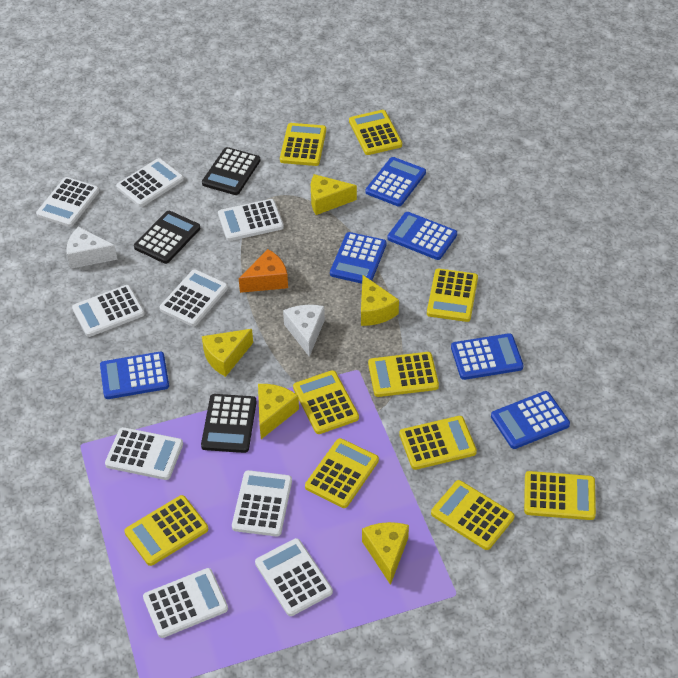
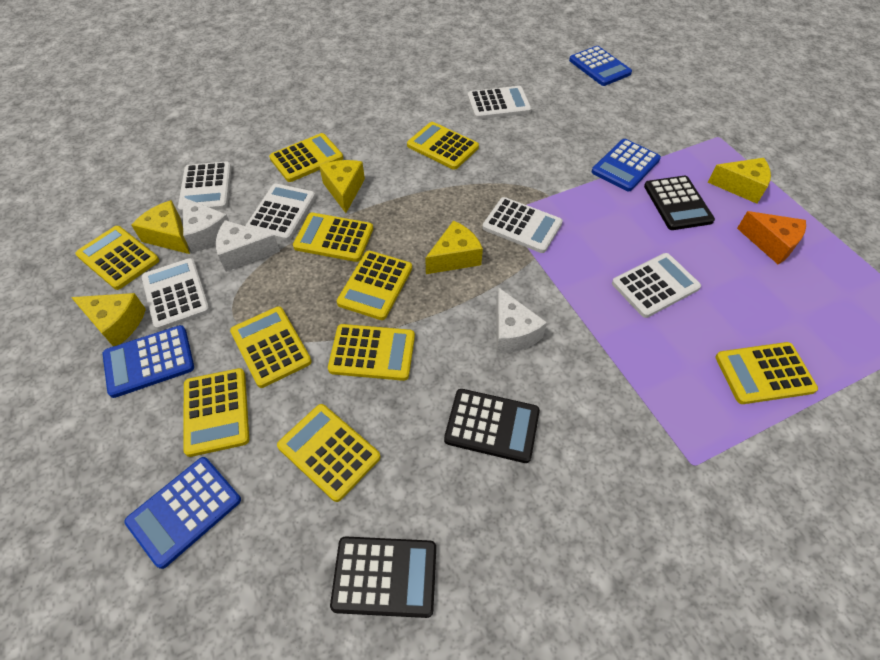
blue calculator: [100,352,169,399] [330,232,386,284] [365,157,426,207] [388,212,457,260] [451,333,524,380] [491,391,570,449] = 6 -> [103,325,194,398] [124,457,241,569] [569,46,632,86] [592,139,661,191] = 4
white calculator: [36,177,100,227] [72,285,145,337] [105,427,183,480] [116,158,184,207] [143,568,228,638] [159,269,228,327] [218,199,284,241] [232,470,292,537] [255,538,333,616] = 9 -> [142,258,210,330] [178,162,232,213] [245,183,316,241] [467,86,532,119] [482,197,563,253] [612,253,701,318] = 6
white cheese: [66,226,118,269] [283,305,325,357] = 2 -> [183,197,229,253] [216,220,280,272] [496,287,547,354] = 3

